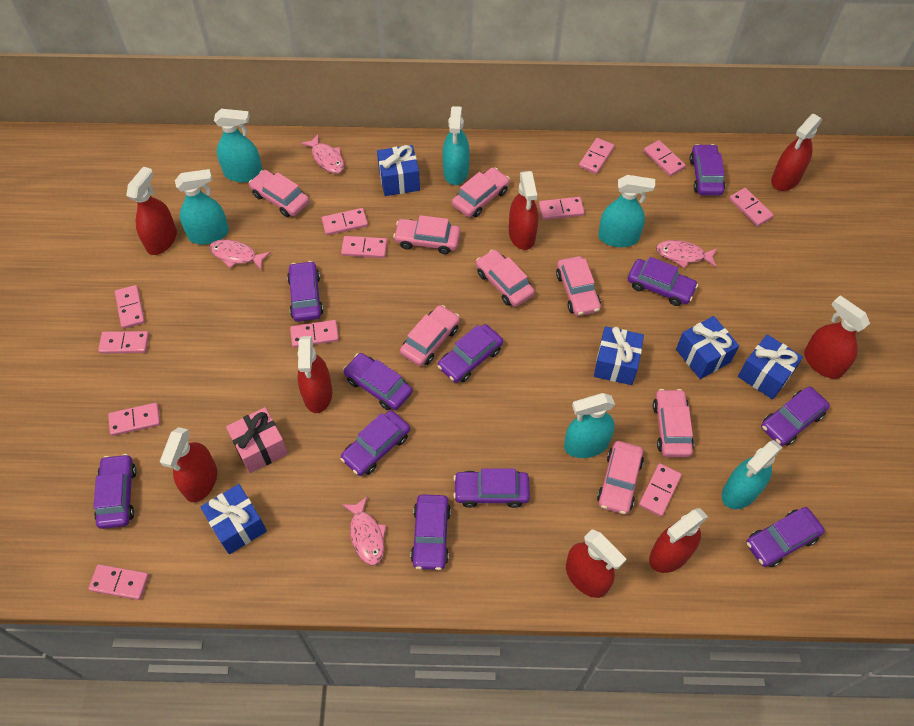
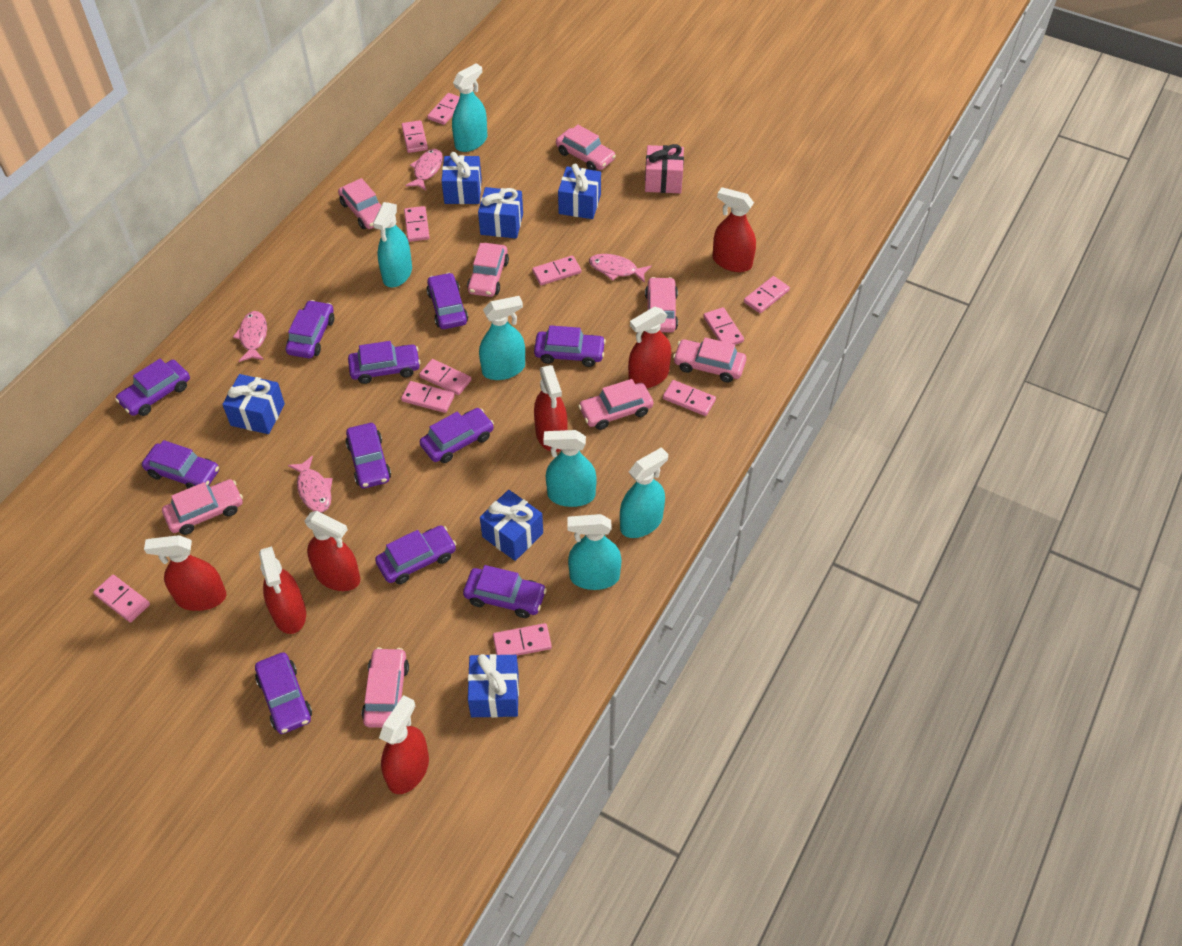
blue gift: [201,484,267,554] [377,145,420,196] [594,326,644,385] [676,316,739,379] [738,334,803,399] = 5 -> [222,374,285,434] [442,152,482,204] [468,654,519,718] [478,187,523,239] [480,490,543,561] [558,164,601,219] = 6
pink domino: [88,564,149,600] [98,331,149,354] [108,403,160,436] [115,285,145,329] [290,320,339,348] [321,208,368,235] [341,236,387,258] [539,197,585,220] [579,138,615,174] [639,463,682,517] [644,140,686,176] [729,188,774,226] = 12 -> [93,575,150,623] [401,381,455,413] [402,120,428,153] [404,206,430,242] [419,359,471,395] [427,93,460,125] [493,623,552,656] [532,255,581,285] [663,380,716,416] [703,307,744,345] [744,276,790,313] = 11
red spray bottle: [126,166,177,255] [160,427,217,502] [298,336,332,413] [509,171,538,250] [566,529,626,598] [649,508,708,573] [771,114,823,191] [804,296,870,379] = 8 -> [144,535,226,611] [259,546,306,634] [304,511,360,591] [379,695,429,794] [534,365,568,452] [628,307,671,388] [713,187,756,272] = 7

